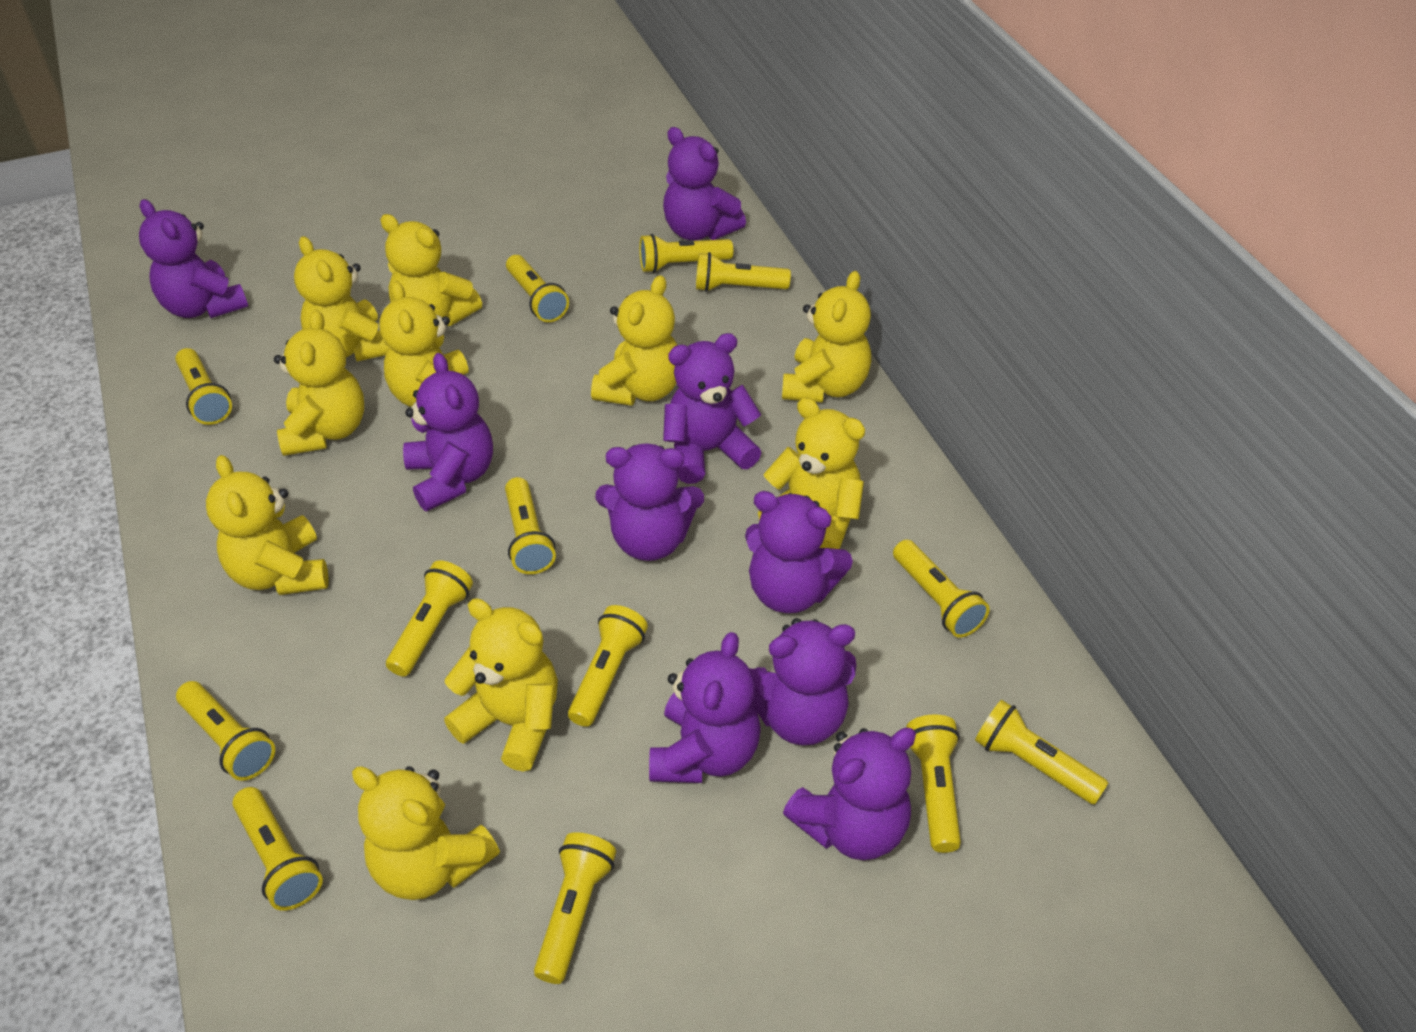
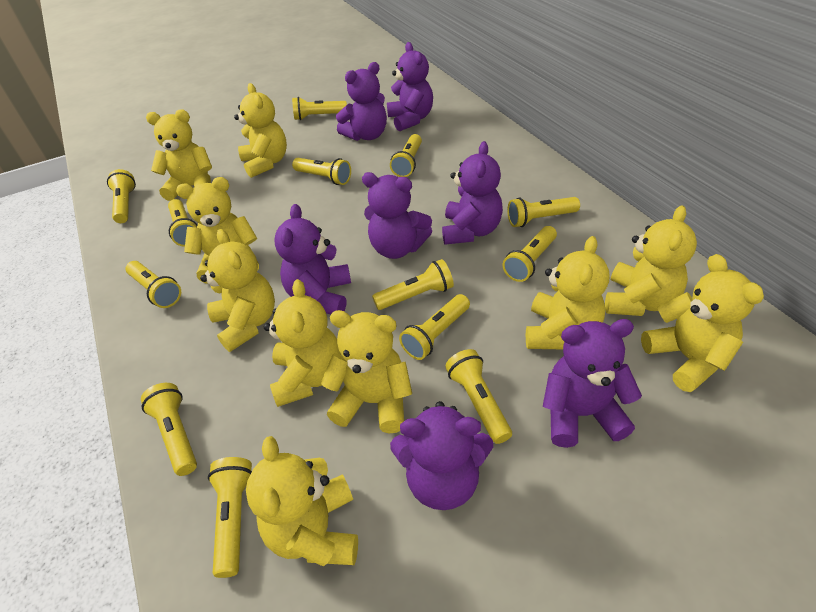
purple teddy bear: [139,199,248,318] [403,353,493,511] [596,443,704,561] [649,632,761,783] [663,127,746,240] [663,333,761,484] [745,491,853,613] [749,618,856,745] [783,728,916,860] = 9 -> [274,204,351,314] [336,62,387,141] [362,172,432,259] [387,42,433,131] [390,401,493,510] [442,141,503,245] [543,319,642,448] = 7

